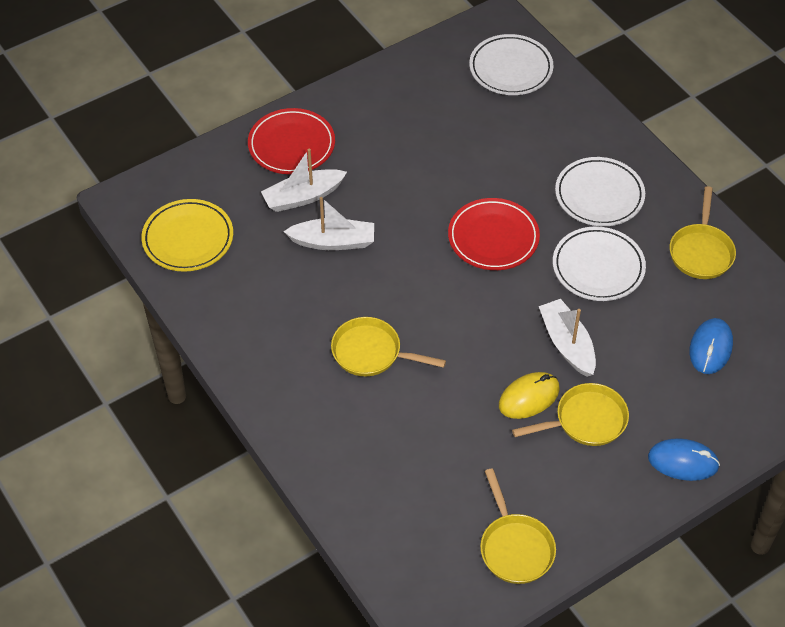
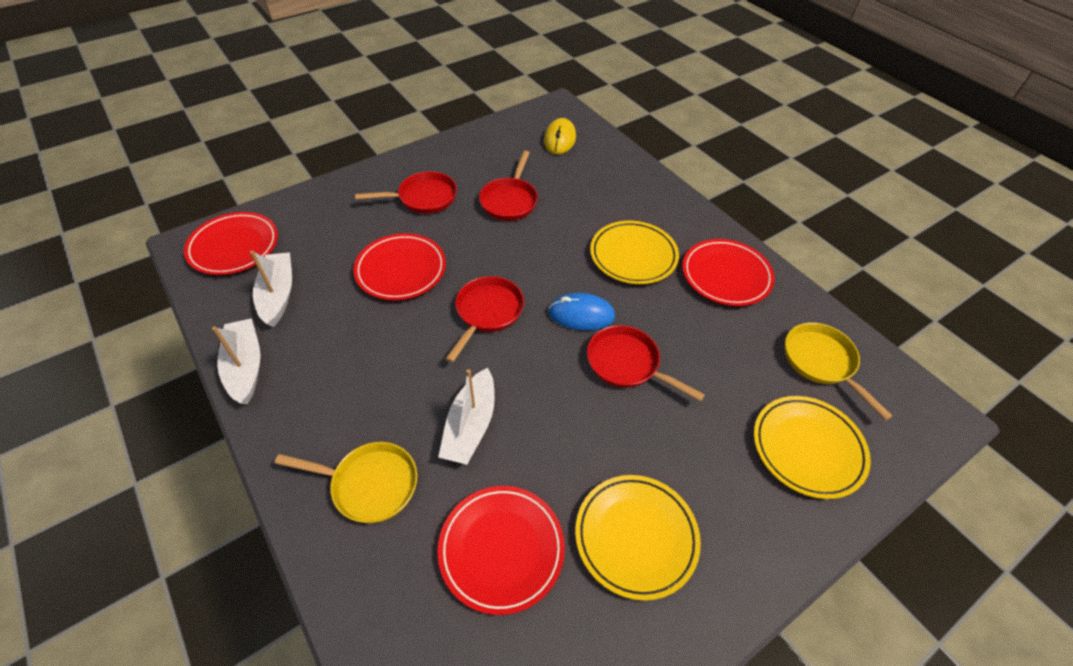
blue mouse: [648,438,720,481] [689,318,733,374] = 2 -> [548,293,615,331] = 1
red pan: none = 0 -> [355,171,457,214] [445,276,524,363] [479,151,538,221] [587,325,705,402] = 4
red plate: [248,108,335,174] [448,198,540,270] = 2 -> [184,212,278,275] [353,233,446,300] [438,486,565,615] [682,239,775,306] = 4
white plate: [469,34,554,95] [553,226,646,301] [555,157,645,226] = 3 -> none = 0
yellow pan: [331,317,446,376] [480,468,556,584] [512,383,629,446] [670,186,736,279] = 4 -> [275,442,417,523] [785,323,893,420] = 2
yellow plate: [141,199,233,272] = 1 -> [575,475,701,601] [590,221,679,284] [754,396,871,499] = 3

